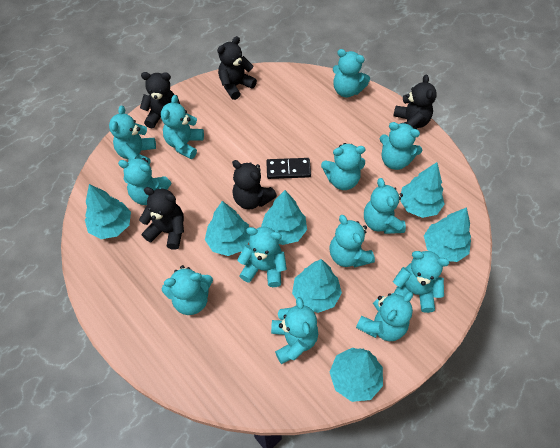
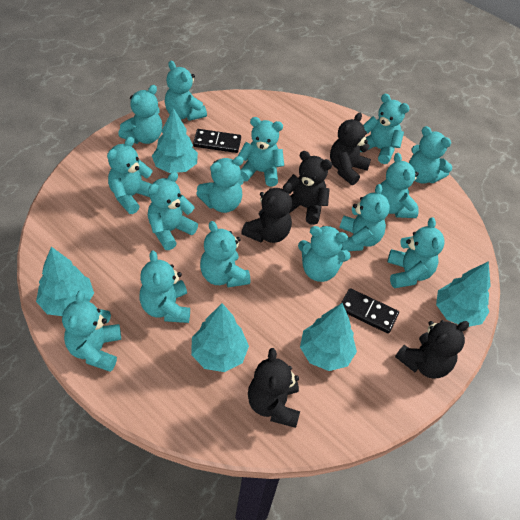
black domino: [266,158,311,179] = 1 -> [193,129,241,153] [341,288,399,334] = 2
turquoise teddy bear: [109,106,156,165] [118,158,171,205] [161,95,204,159] [161,265,213,315] [238,227,287,287] [271,297,318,364] [321,143,366,190] [329,215,375,268] [333,49,370,97] [356,292,413,341] [364,178,406,234] [380,122,422,170] [393,251,449,313] = 13 -> [62,290,121,372] [107,137,153,214] [118,85,162,144] [139,250,190,323] [148,172,198,250] [165,61,207,121] [196,156,244,213] [200,221,250,287] [238,117,284,187] [298,226,351,282] [339,184,390,251] [360,94,410,164] [381,153,419,218] [387,217,445,288] [409,126,452,184] = 15
turquoise tree: [85,184,131,239] [205,201,250,256] [261,190,307,245] [292,259,342,313] [330,348,383,402] [401,162,445,218] [424,207,471,262] = 7 -> [36,247,94,316] [152,108,198,173] [191,303,249,372] [300,303,357,371] [436,261,491,327] = 5

